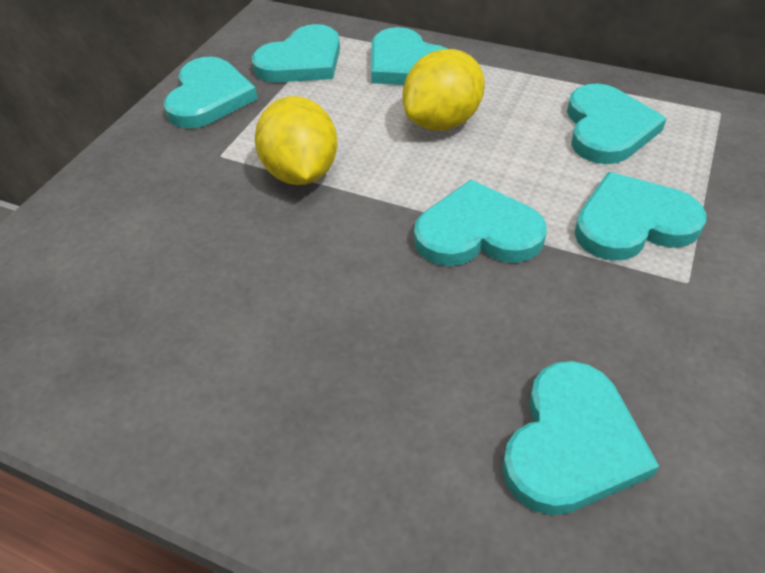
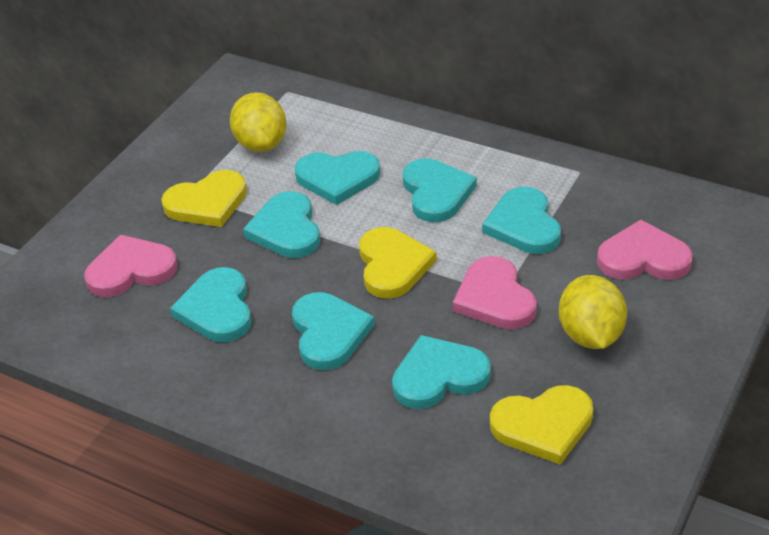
pink heart: none = 0 -> [84,234,177,297] [453,256,537,329] [597,220,693,280] = 3
yellow heart: none = 0 -> [161,170,247,227] [359,227,437,298] [490,385,594,465] = 3

